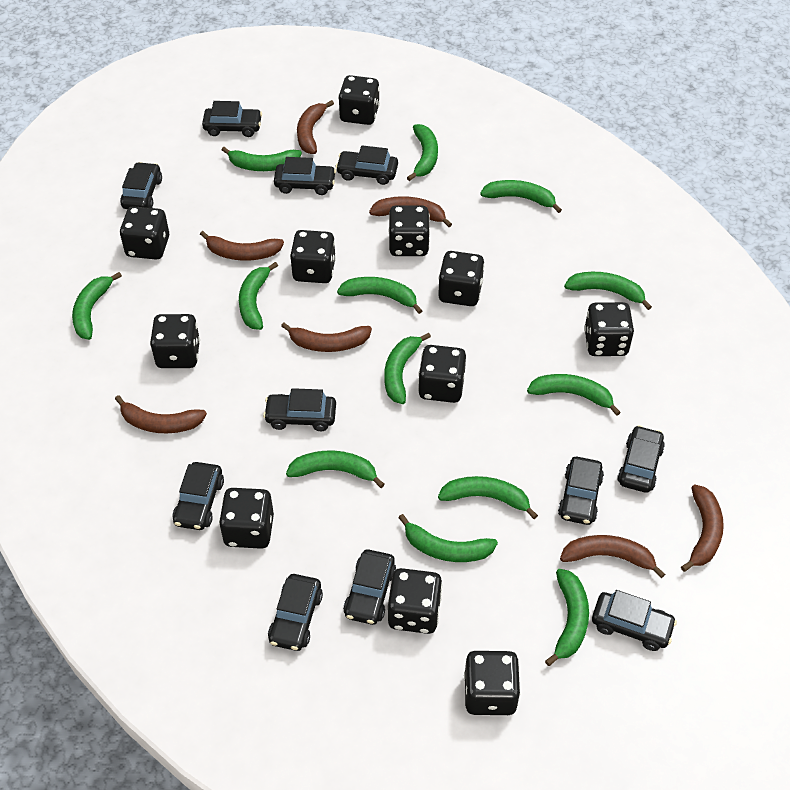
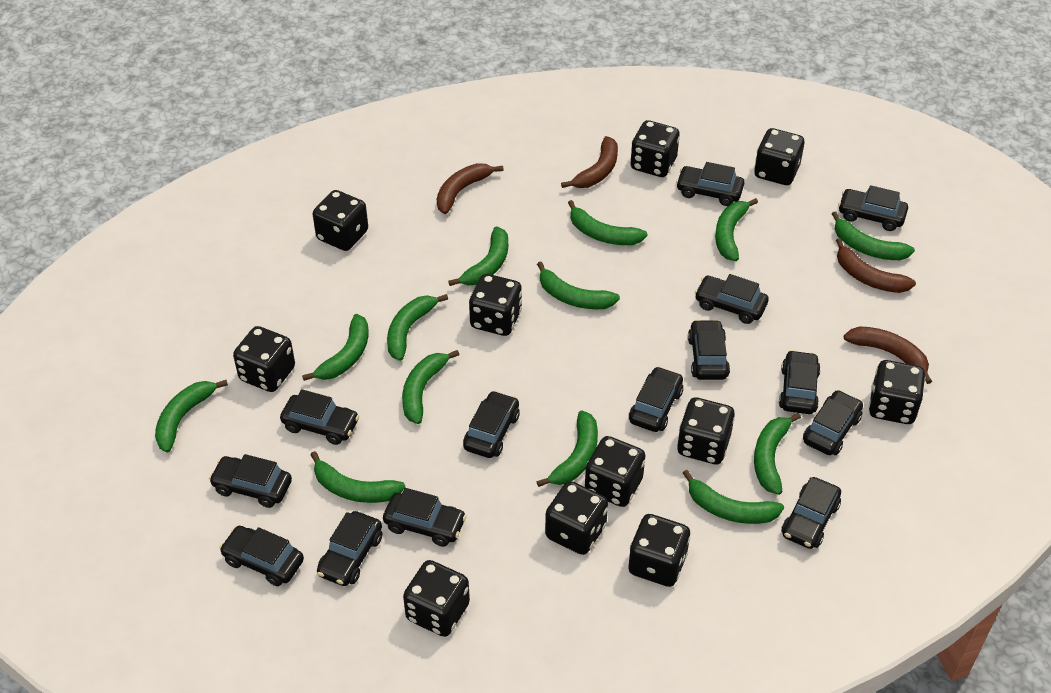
black car: [120,162,162,209] [172,462,224,530] [202,101,262,137] [263,388,336,431] [268,574,323,651] [274,157,336,195] [336,145,398,185] [343,549,396,625] [558,457,604,525] [592,590,677,651] [617,425,665,493] = 11 -> [209,454,292,508] [219,526,304,586] [280,389,359,445] [317,511,382,586] [383,488,467,547] [463,391,520,458] [629,366,683,432] [676,162,744,206] [688,319,730,380] [695,274,769,324] [779,350,821,414] [781,477,841,549] [803,390,863,455] [838,185,908,231] = 14
brown banana: [115,395,207,433] [200,231,284,261] [281,323,372,352] [297,100,334,154] [369,196,452,227] [560,535,665,578] [681,485,724,572] = 7 -> [437,163,504,214] [561,136,618,188] [836,238,916,293] [844,326,932,384] = 4

